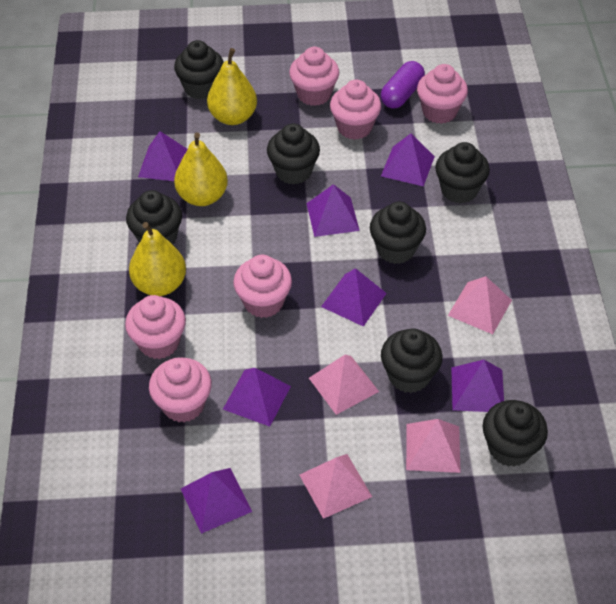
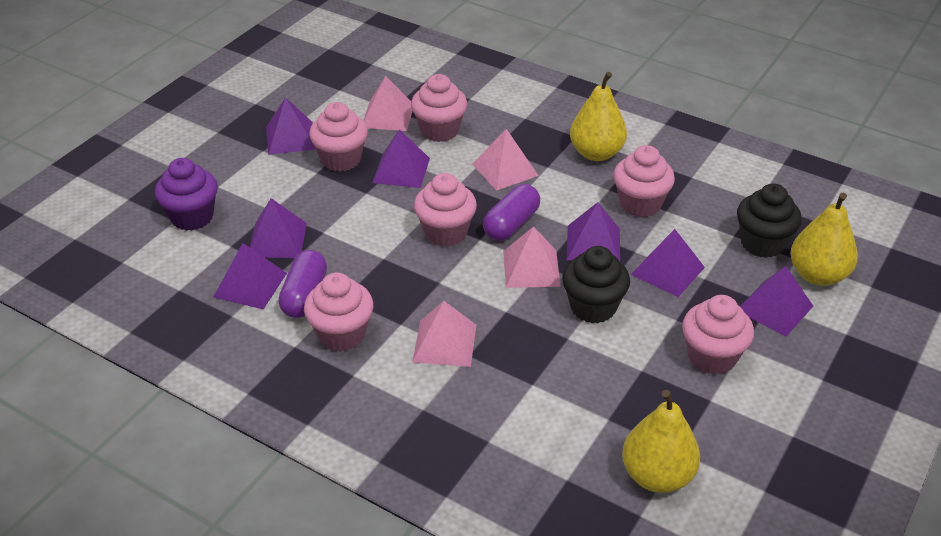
black cupcake: [126,190,182,245] [174,40,224,100] [267,123,320,185] [370,201,426,264] [381,328,443,393] [435,142,490,203] [483,400,548,467] = 7 -> [562,246,630,323] [737,184,802,258] = 2
purple capsule: [381,61,425,109] = 1 -> [278,250,327,318] [483,184,540,241] = 2
purple cupcake: none = 0 -> [155,158,218,231] = 1

